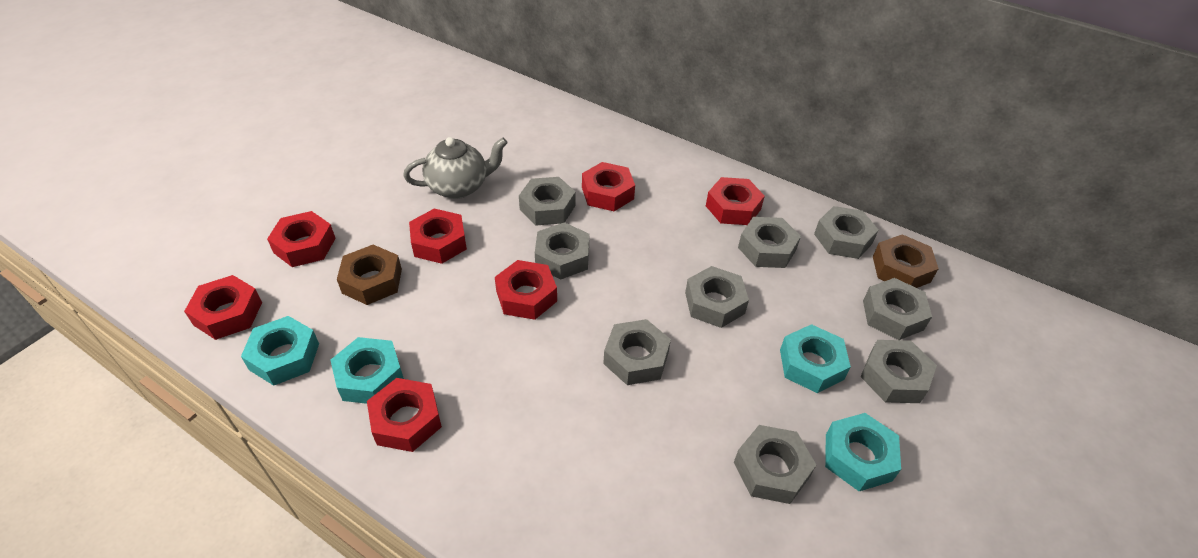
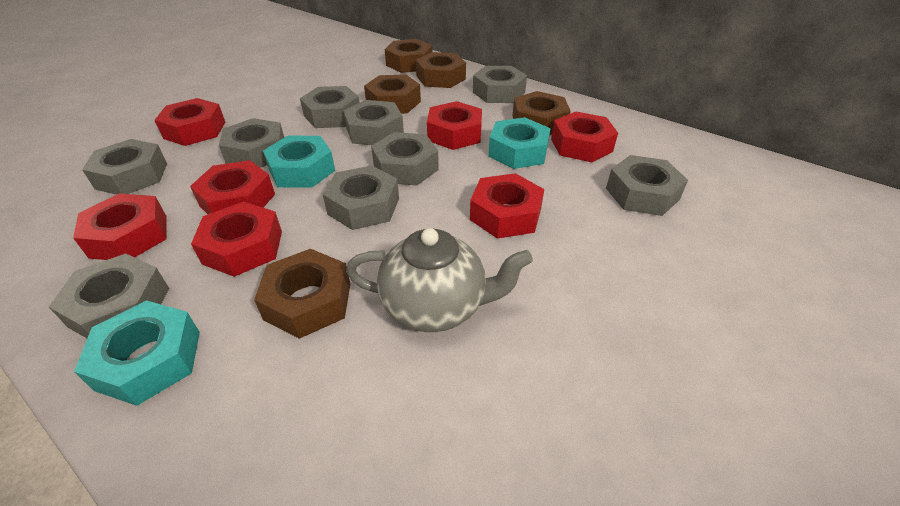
brown nut: [337,245,402,305] [873,234,939,288] = 2 -> [254,249,350,339] [364,75,421,114] [385,39,433,73] [416,52,466,88] [513,91,571,136] = 5
turquoise nut: [241,316,319,386] [330,337,404,404] [780,324,851,393] [825,413,901,491] = 4 -> [74,300,200,406] [263,136,335,188] [488,117,551,169] = 3

